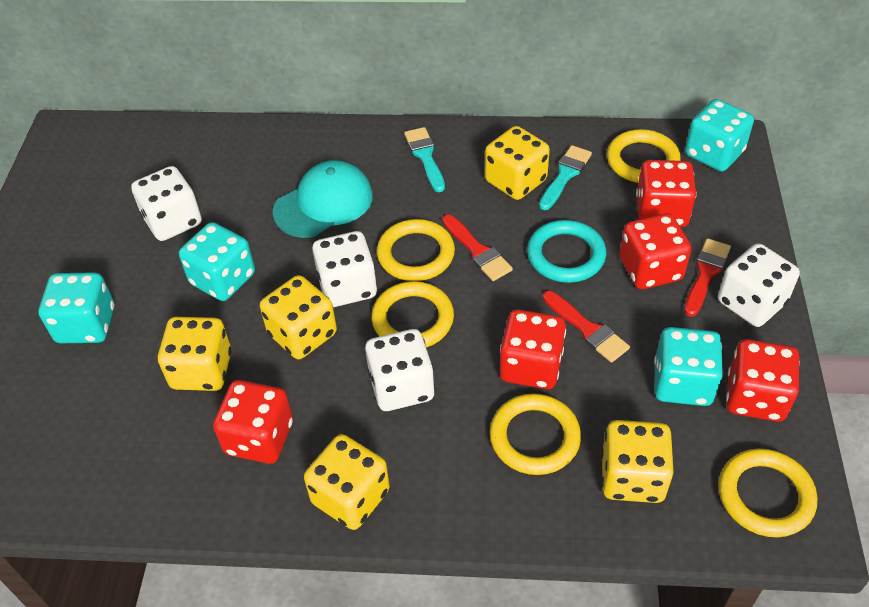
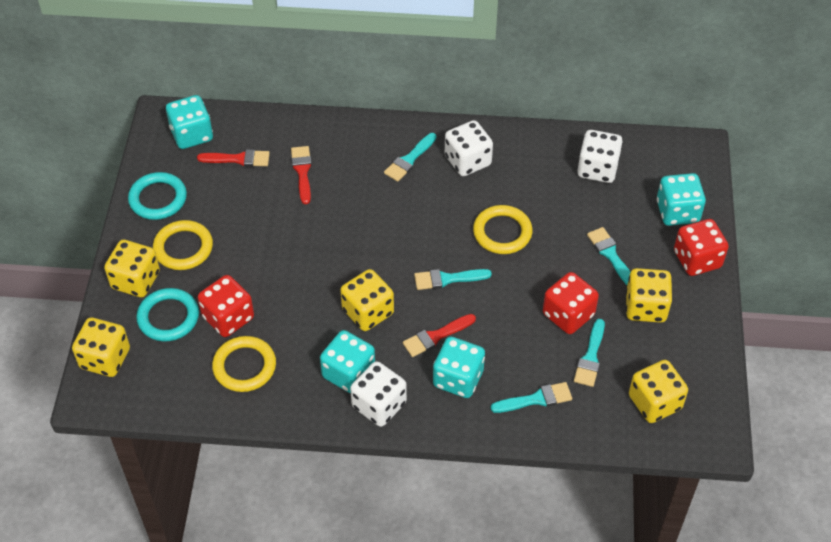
red dice: [213,380,293,464] [500,309,566,389] [620,213,691,289] [636,160,697,227] [726,339,800,422] = 5 -> [198,275,254,337] [543,272,599,334] [674,219,729,276] = 3
turquoise brush: [404,127,445,192] [539,145,592,210] = 2 -> [384,133,437,182] [414,269,492,290] [491,382,572,413] [574,319,605,387] [587,227,631,285] = 5
turquoise cap: [273,160,373,238] = 1 -> none = 0
turquoise ring: [527,220,606,283] = 1 -> [128,172,187,220] [136,288,199,342] = 2
white dice: [131,166,202,241] [312,231,377,307] [365,329,435,411] [718,243,800,327] = 4 -> [350,361,407,427] [445,120,493,176] [577,130,623,183] = 3
yellow ring: [371,281,454,347] [377,219,455,281] [490,393,581,475] [607,129,680,183] [718,448,817,537] = 5 -> [153,220,213,270] [212,336,276,392] [473,205,532,254] = 3

